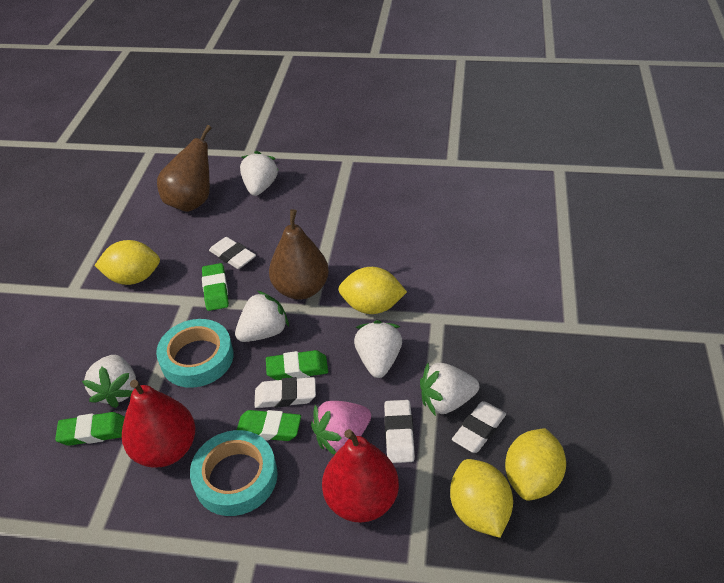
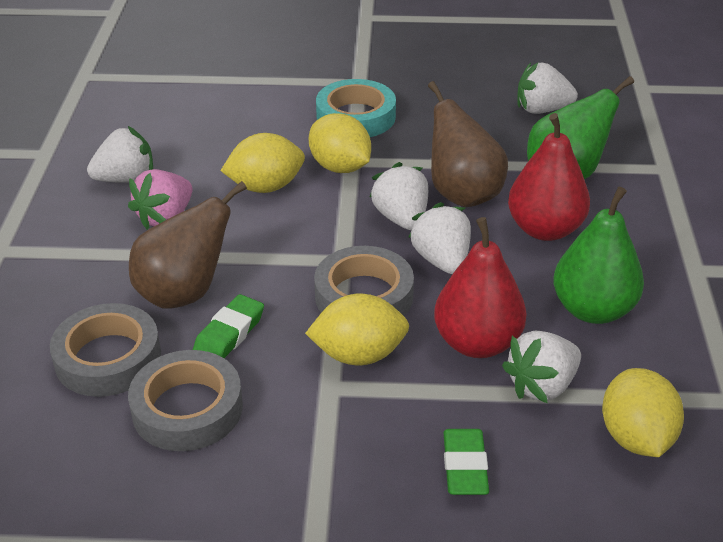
green eraser: [55,412,125,446] [202,263,229,311] [237,410,301,441] [266,350,328,380] = 4 -> [193,294,264,358] [444,429,489,495] = 2
green pear: none = 0 -> [527,76,634,179] [553,186,644,324] = 2
grey tape: none = 0 -> [50,303,161,397] [128,350,243,451] [314,246,414,316] = 3
turquoise tape: [156,319,234,388] [190,430,278,516] = 2 -> [316,79,396,137] = 1
white eraser: [209,237,256,269] [255,377,316,408] [384,400,415,463] [452,401,506,453] = 4 -> none = 0

